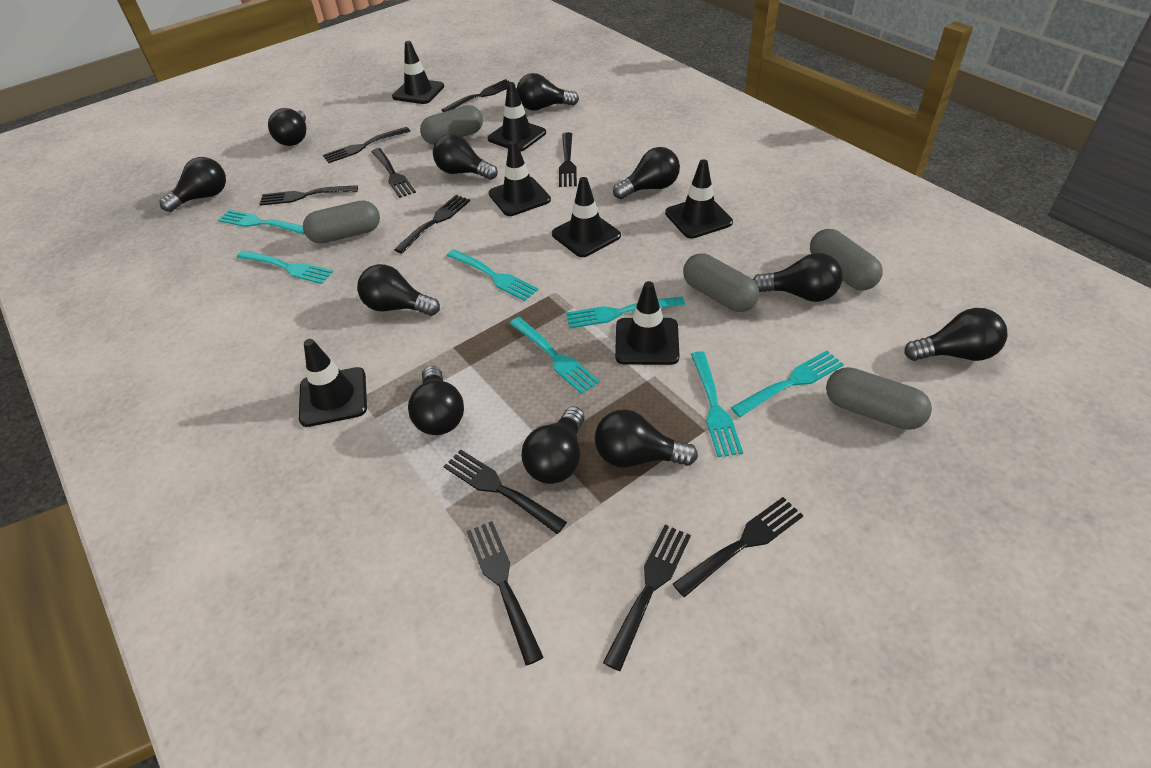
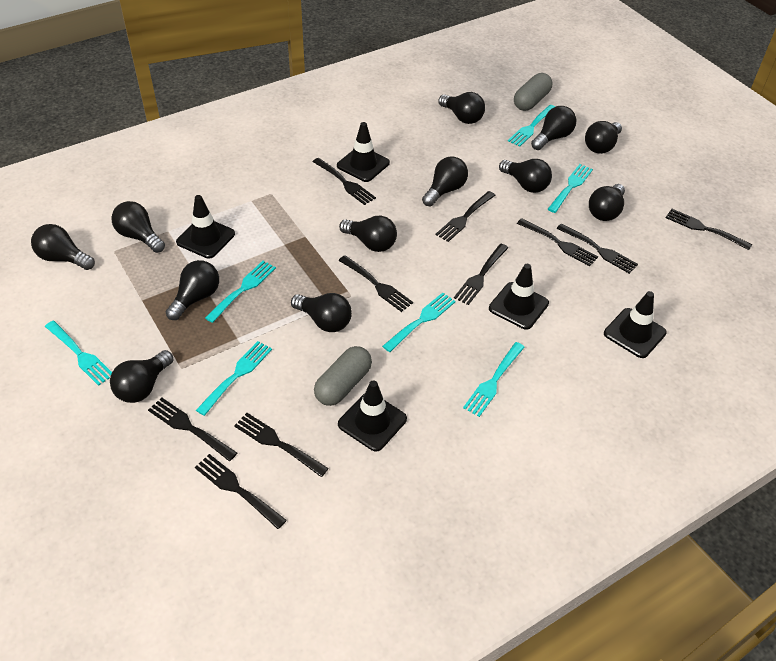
black light bulb: [160,157,226,212] [268,108,306,146] [357,264,440,316] [408,366,464,435] [433,134,498,180] [517,73,579,111] [521,406,585,484] [595,409,698,467] [613,147,680,199] [753,253,843,302] [904,308,1007,361] = 11 -> [31,224,95,270] [110,350,174,403] [111,201,165,253] [166,260,219,320] [291,293,352,332] [339,215,397,252] [422,156,468,206] [438,92,485,124] [499,159,552,193] [531,106,576,150] [585,121,622,154] [589,184,625,221] = 12
black traffic cone: [299,339,367,427] [392,41,444,104] [488,82,546,152] [489,140,551,216] [552,177,621,257] [615,281,680,365] [665,159,733,239] = 7 -> [176,195,235,259] [337,122,390,182] [338,380,407,452] [489,264,549,330] [604,291,667,358] = 5
grey capsule: [303,200,380,244] [420,105,483,145] [683,253,759,312] [810,229,883,290] [826,367,932,430] = 5 -> [314,346,372,406] [514,73,552,111] = 2

